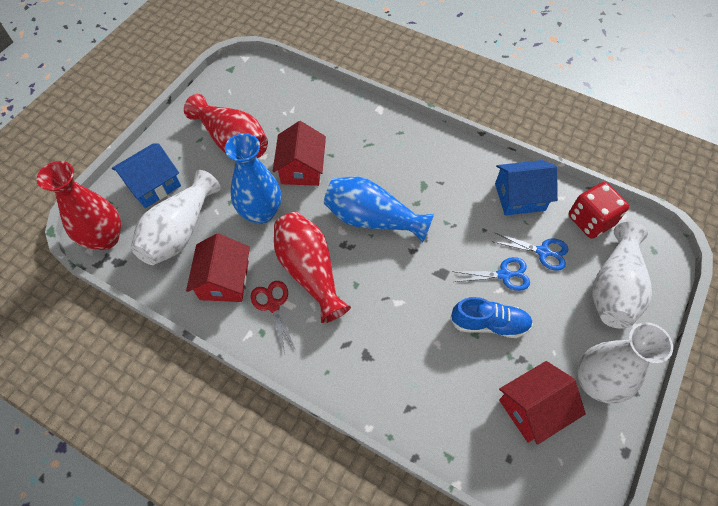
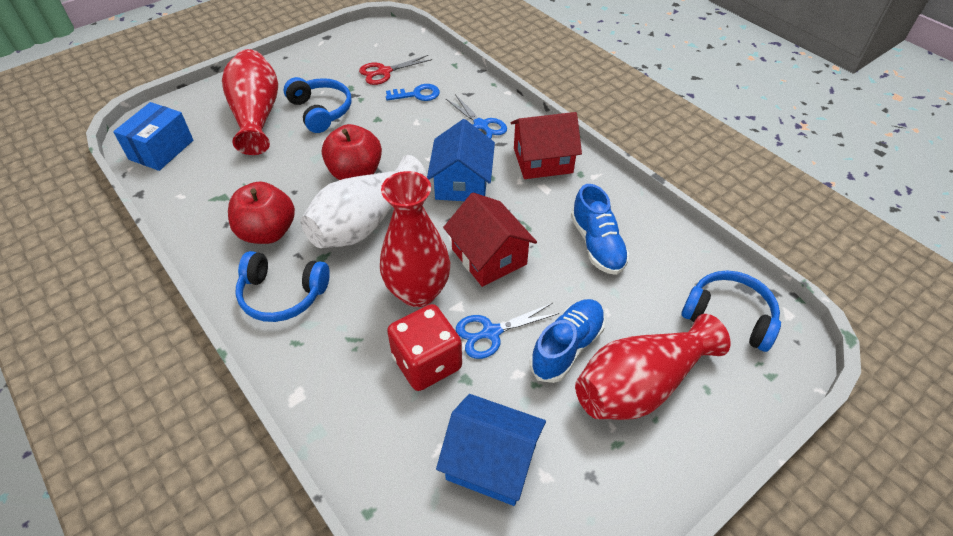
blue box: none = 0 -> [113,102,193,171] = 1
blue headphones: none = 0 -> [236,251,330,322] [284,77,351,133] [681,271,781,352] = 3
blue key: none = 0 -> [386,84,440,101] = 1
blue shoe: [450,297,533,338] = 1 -> [530,299,605,383] [571,184,630,275] = 2
blue vase: [225,133,281,224] [324,177,434,243] = 2 -> none = 0
red apple: none = 0 -> [228,181,295,244] [322,124,382,180] = 2
red house: [186,233,250,302] [273,121,326,186] [499,361,586,445] = 3 -> [443,192,537,287] [511,112,582,179] = 2
white vase: [130,170,221,265] [577,322,673,404] [592,222,652,329] = 3 -> [301,155,427,248] = 1

